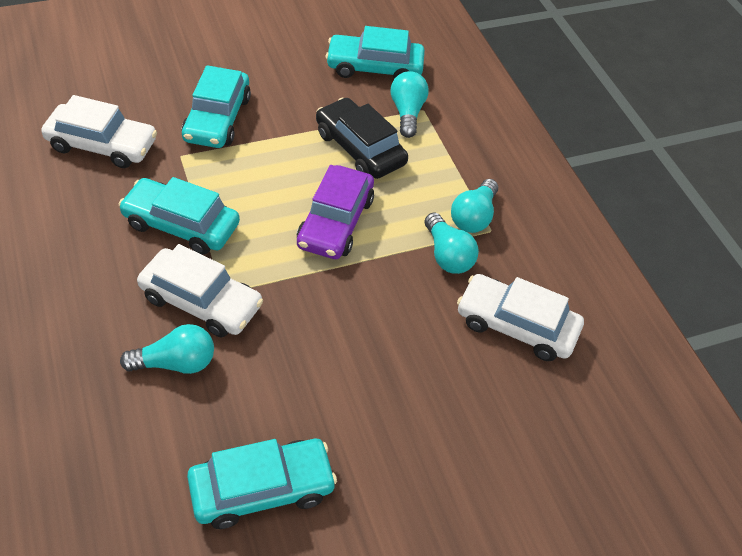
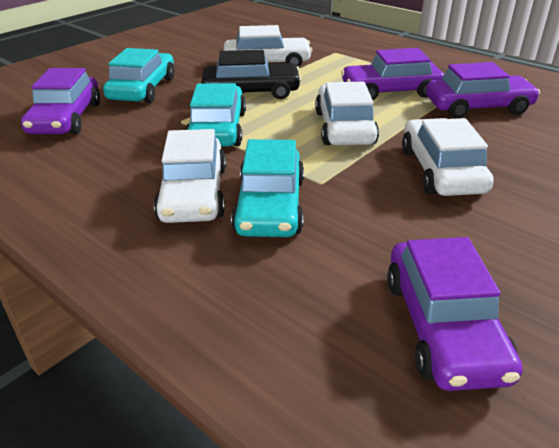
purple car: [297,165,374,259] = 1 -> [21,68,100,134] [341,48,444,100] [387,237,523,391] [426,62,540,119] = 4
turquoise car: [119,177,240,255] [182,65,251,148] [187,439,337,529] [326,26,425,79] = 4 -> [103,48,175,103] [185,83,246,147] [231,139,304,237] = 3
turquoise light bulb: [120,324,214,374] [391,71,428,138] [424,213,479,274] [451,179,498,233] = 4 -> none = 0
white car: [41,95,157,168] [137,244,263,338] [457,274,584,361] = 3 -> [154,129,226,223] [224,25,312,67] [315,82,379,145] [402,118,494,196] = 4

